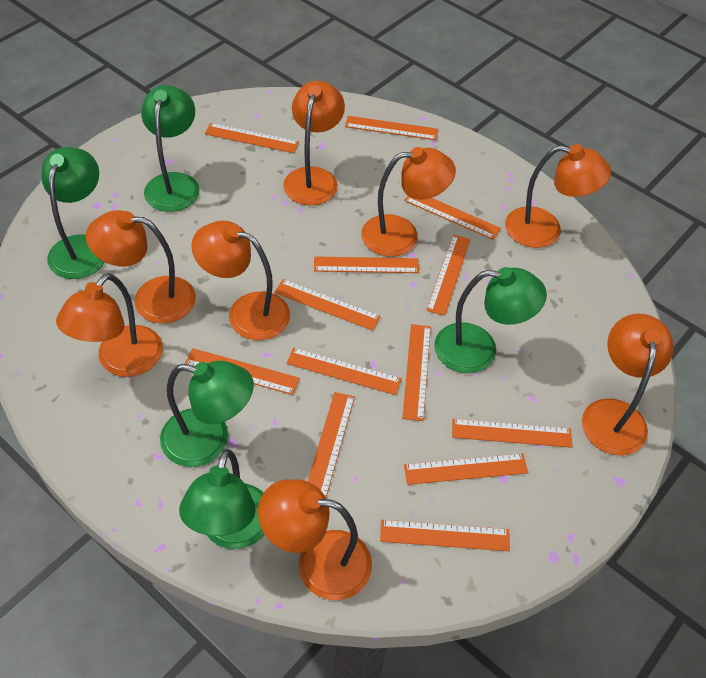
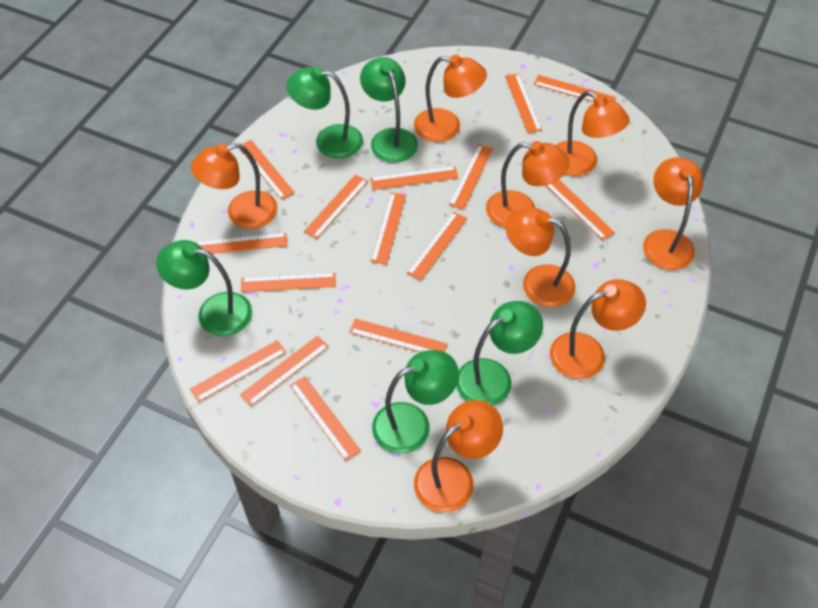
orange ruler: [185,348,300,395] [205,123,299,153] [274,279,381,331] [287,348,402,395] [308,392,355,497] [314,256,419,273] [345,116,438,140] [380,520,510,551] [402,324,431,421] [404,196,501,240] [404,453,528,485] [426,235,471,316] [452,419,572,448] = 13 -> [190,340,286,402] [195,233,287,254] [240,336,329,406] [241,140,295,200] [241,273,336,292] [290,376,361,461] [304,174,368,239] [349,319,448,352] [370,166,459,190] [371,192,406,264] [407,212,467,281] [449,144,493,210] [505,74,542,133] [534,75,616,102] [546,180,615,240] = 15

